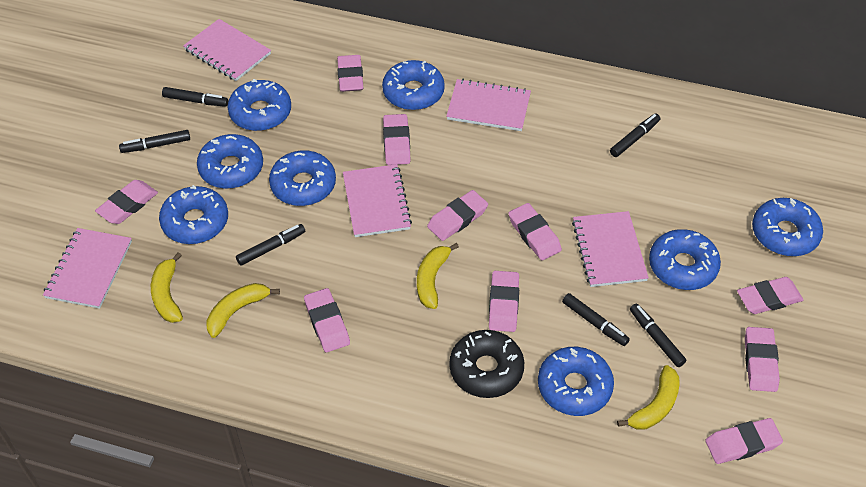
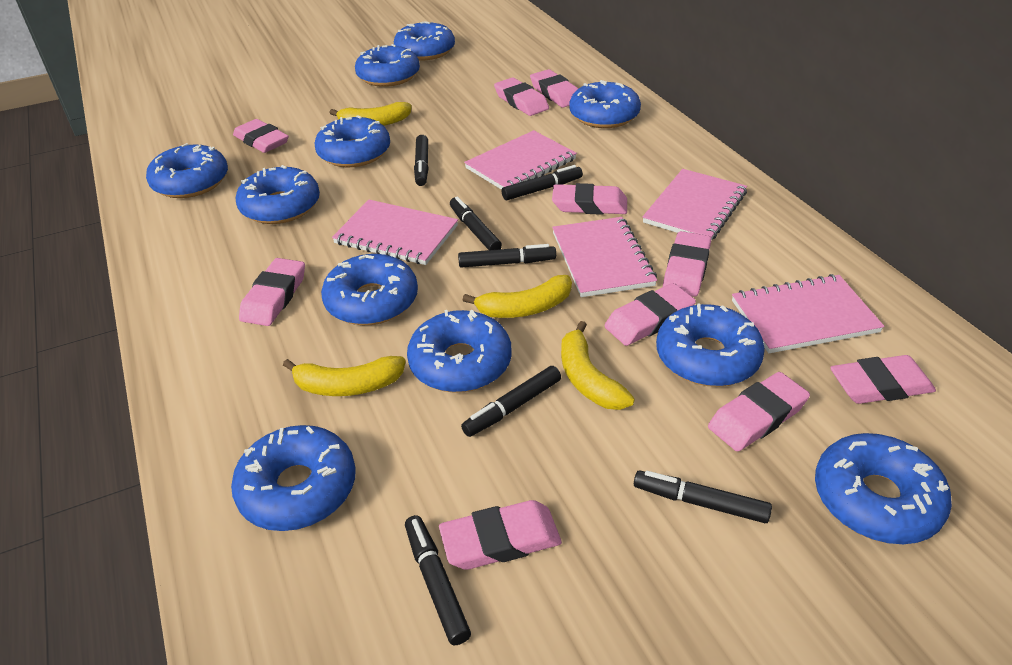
black donut: [449,330,524,398] = 1 -> none = 0
black marker: [119,130,190,153] [162,87,228,107] [236,224,305,265] [562,293,630,346] [610,114,660,157] [630,303,686,367] = 6 -> [405,515,471,645] [414,135,429,186] [450,196,502,250] [458,244,556,267] [461,366,561,437] [501,165,583,200] [634,470,772,523] = 7
blue donut: [159,185,228,244] [197,134,263,189] [228,79,291,131] [269,151,336,206] [382,60,445,110] [538,347,614,416] [649,229,721,290] [752,198,823,256] = 8 -> [146,143,228,198] [231,425,356,531] [236,165,320,224] [315,115,390,167] [321,254,418,325] [355,44,420,87] [394,21,455,61] [407,310,512,393] [569,80,641,128] [656,303,765,387] [815,433,952,544] = 11

